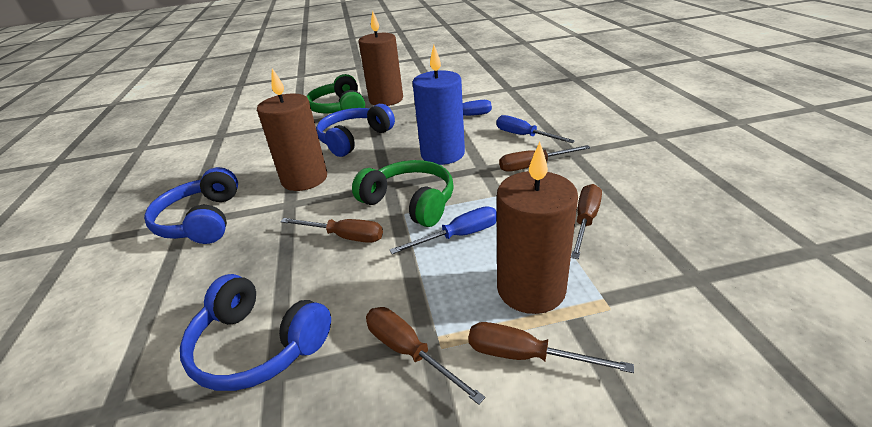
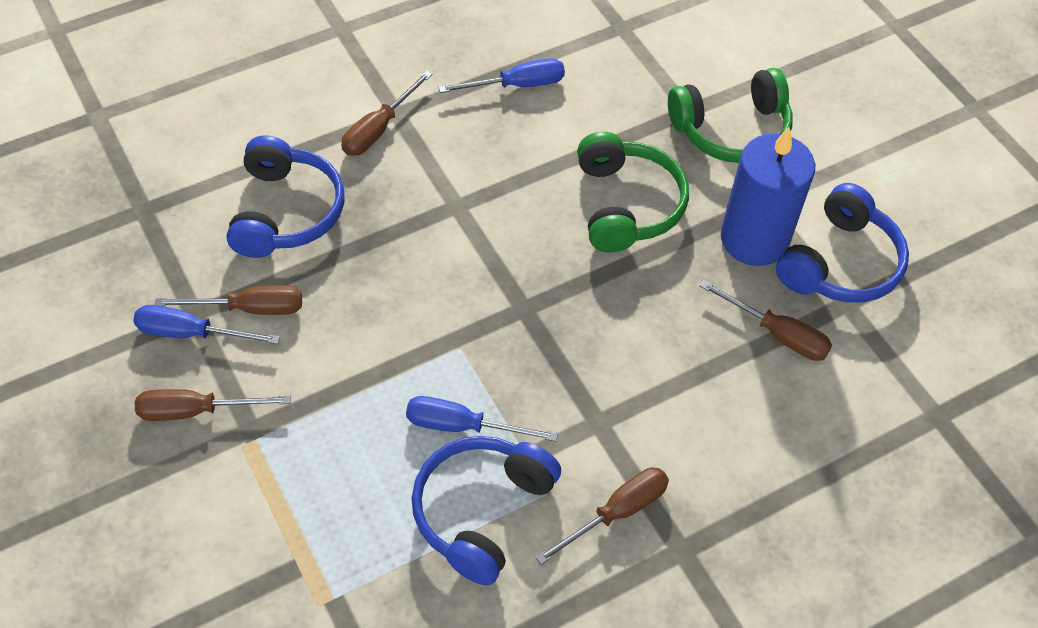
brown candle: [257,68,327,191] [358,11,403,106] [497,142,578,314] = 3 -> none = 0

